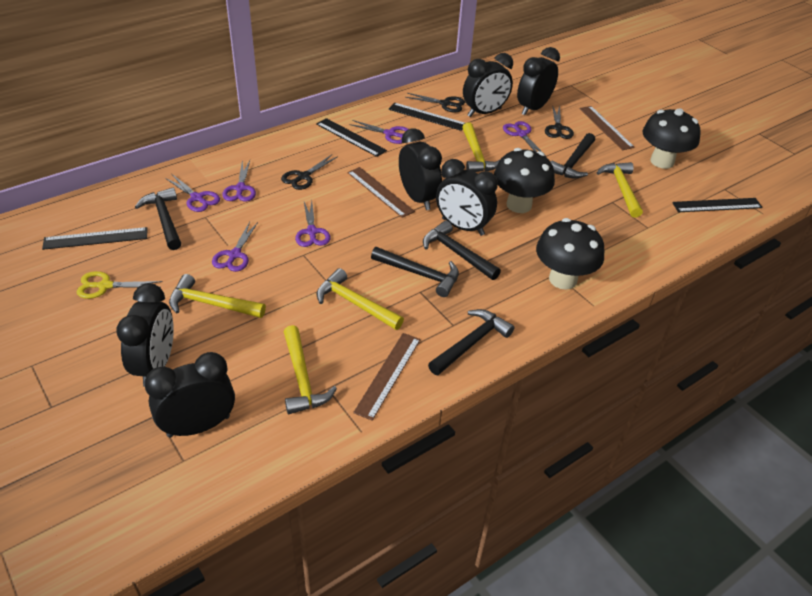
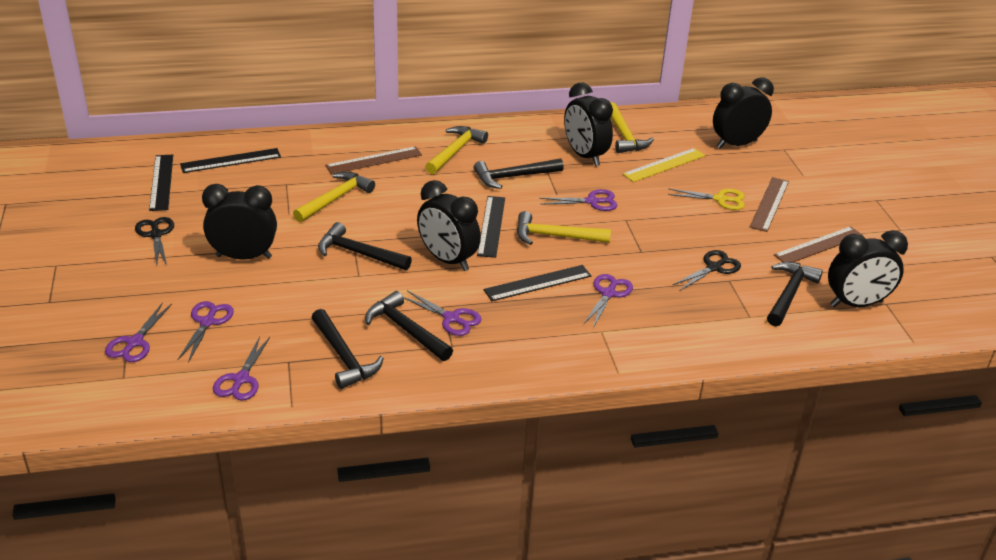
black clock: [117,283,174,387] [144,352,235,438] [399,129,442,210] [436,159,498,236] [463,53,513,117] [517,47,560,115] = 6 -> [202,184,277,260] [417,180,481,271] [564,83,613,166] [713,78,774,149] [828,230,908,307] = 5
black mushroom: [494,148,555,213] [536,218,604,290] [643,108,701,169] = 3 -> none = 0
black scissors: [281,155,337,190] [405,93,465,112] [545,105,574,139] = 3 -> [135,217,174,265] [673,250,741,291] = 2
yellow hammer: [169,274,266,318] [284,325,337,414] [317,268,404,330] [462,122,500,172] [597,162,643,218] = 5 -> [293,171,375,222] [425,126,488,174] [517,211,611,245] [610,102,654,153] = 4
yellow ruler: none = 0 -> [623,148,705,182] = 1

